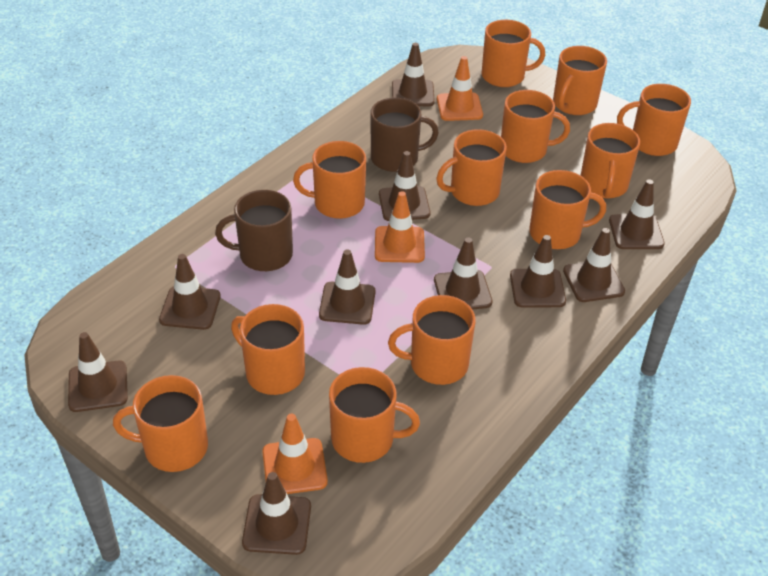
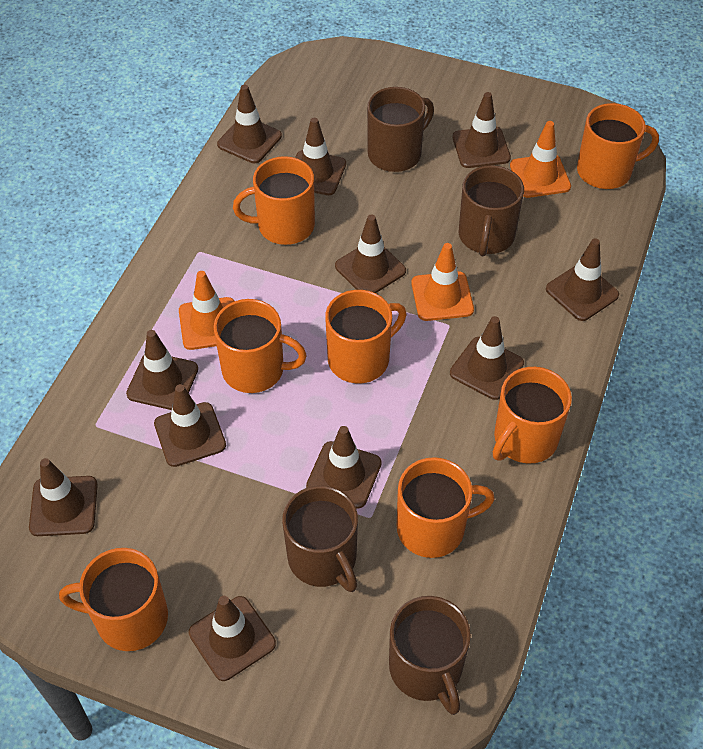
brown mug: [215,190,293,271] [371,98,439,172] = 2 -> [282,486,358,592] [367,87,434,172] [389,596,471,715] [459,165,524,256] = 4
brown traffic cone: [68,332,128,412] [159,254,221,330] [242,472,311,555] [319,249,376,325] [379,151,431,221] [392,43,435,106] [434,237,492,310] [510,235,566,308] [563,228,625,302] [609,179,665,249] = 10 -> [29,458,98,536] [126,330,198,410] [154,384,226,467] [189,596,276,681] [217,85,282,163] [295,118,346,195] [306,426,382,509] [335,215,406,293] [450,316,524,400] [452,92,511,168] [546,239,619,321] = 11
orange mug: [113,375,208,472] [231,304,305,395] [293,141,366,219] [329,367,420,463] [388,295,476,385] [436,129,507,206] [481,20,545,87] [501,90,570,163] [529,170,606,249] [553,46,607,115] [580,123,640,198] [617,84,691,156] = 12 -> [59,548,168,651] [214,299,307,393] [233,156,315,245] [325,290,406,383] [397,457,495,558] [493,367,572,464] [577,103,659,189] = 7

